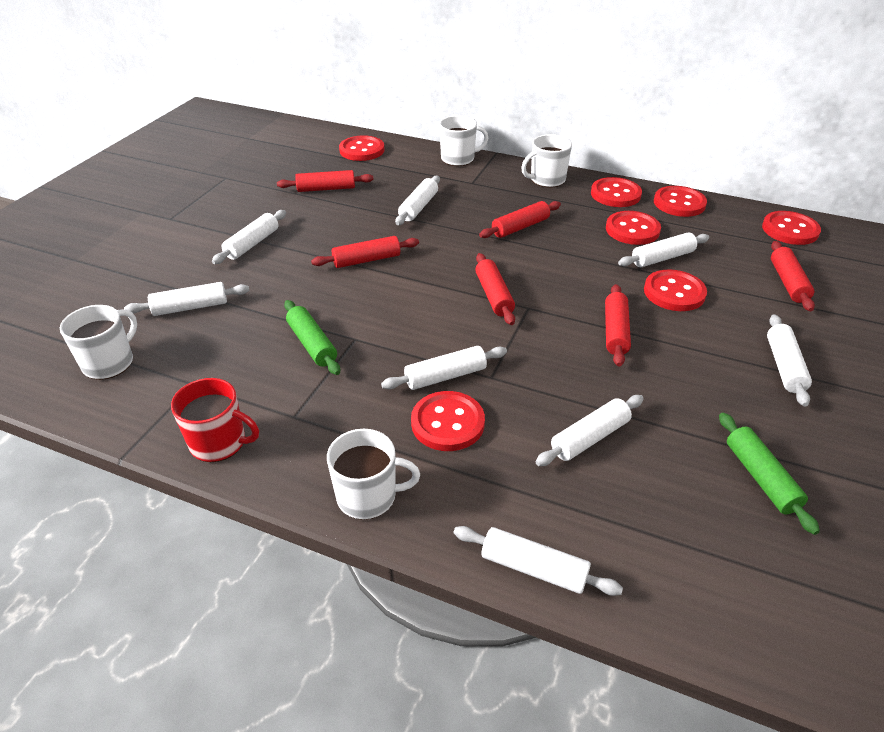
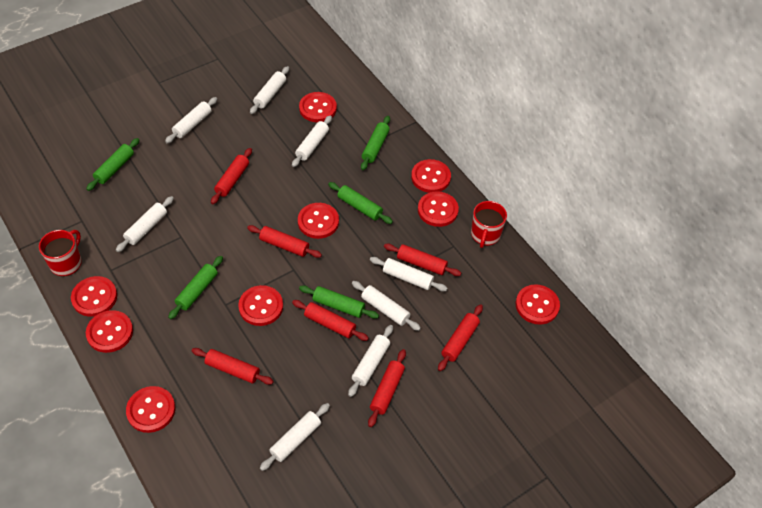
green rolling pin: [284,300,340,375] [719,413,820,535] = 2 -> [86,138,139,191] [168,256,223,319] [299,285,379,319] [328,182,393,224] [361,116,390,170] = 5
red button: [339,135,385,161] [411,391,485,451] [591,177,642,207] [606,211,661,245] [644,269,707,311] [654,186,707,217] [762,211,821,245] = 7 -> [71,276,117,317] [86,310,133,353] [126,386,175,433] [238,285,283,326] [298,203,339,239] [299,92,337,122] [411,159,451,193] [418,191,459,227] [516,284,560,325] = 9
red mug: [171,378,259,462] = 1 -> [39,230,82,276] [471,201,507,248] = 2
red rolling pin: [277,170,373,192] [311,236,419,268] [475,253,515,325] [479,201,561,238] [605,284,631,367] [771,241,815,311] = 6 -> [192,348,274,385] [211,148,252,204] [247,225,322,258] [292,300,369,341] [368,349,406,427] [384,243,461,276] [438,304,483,371] = 7
white mug: [60,305,137,380] [327,429,420,520] [439,116,488,166] [521,134,572,187] = 4 -> none = 0

